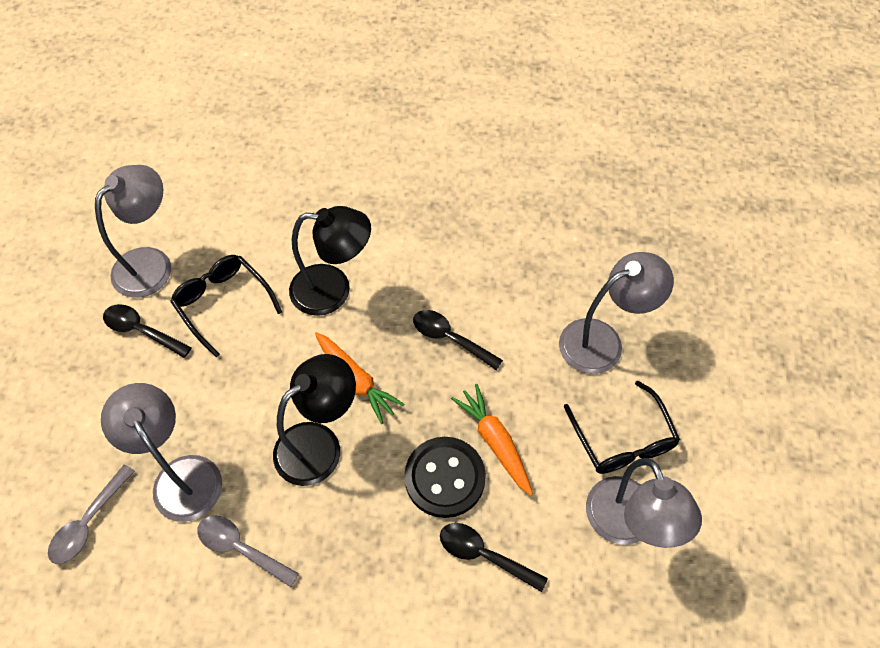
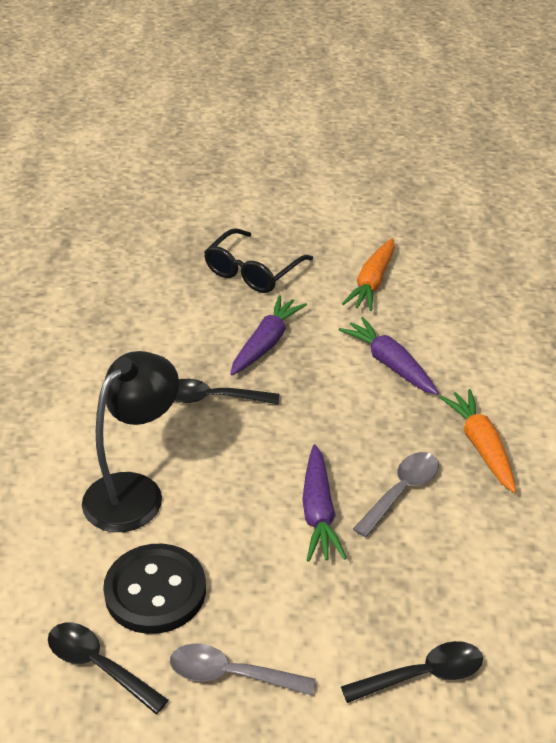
black glasses: [170,255,282,358] [564,381,680,474] = 2 -> [204,228,313,293] = 1
black lamp: [273,354,356,486] [289,206,371,316] = 2 -> [82,351,179,532] = 1
grey lamp: [95,165,171,298] [101,383,222,522] [559,252,674,374] [586,458,702,548] = 4 -> none = 0
purple carrot: none = 0 -> [230,295,307,375] [302,444,347,562] [339,317,439,395] = 3

